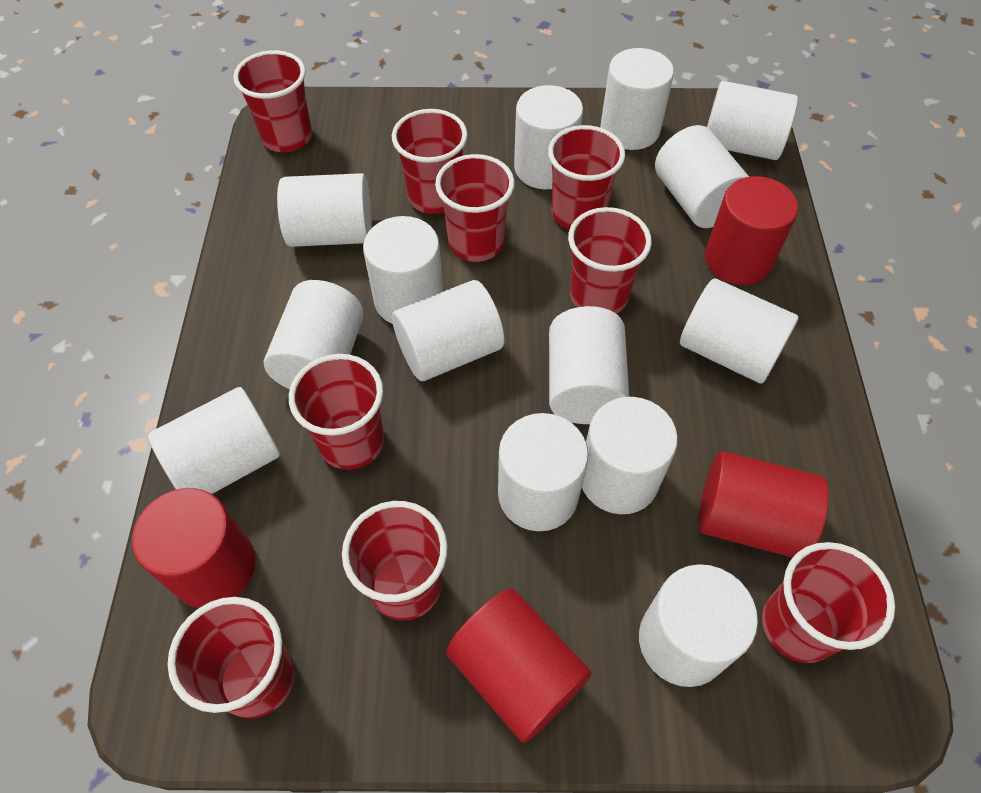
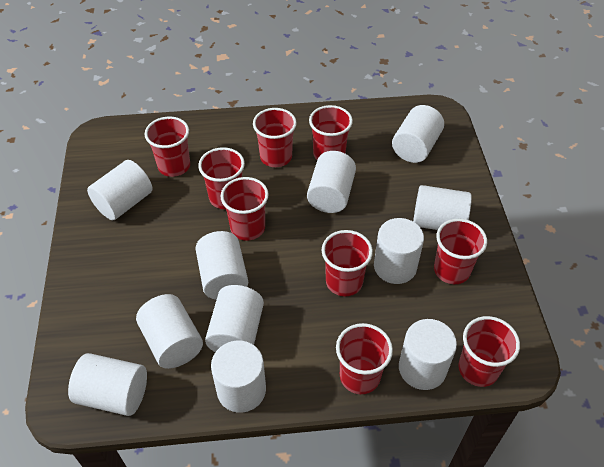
red cylinder: [132,488,256,608] [446,589,592,743] [699,451,829,558] [705,176,798,285] = 4 -> none = 0
white cylinder: [148,387,280,494] [264,280,364,389] [277,173,372,247] [363,216,443,324] [392,280,504,381] [498,413,589,531] [514,85,583,189] [549,306,629,424] [582,397,678,514] [600,48,674,150] [639,564,758,687] [655,125,749,228] [680,278,799,384] [707,81,798,160] = 14 -> [68,353,147,416] [87,160,153,220] [136,294,203,369] [195,231,248,300] [205,285,264,352] [211,341,266,413] [307,151,356,213] [374,218,424,284] [392,105,444,163] [399,319,457,390] [413,185,472,230] = 11

